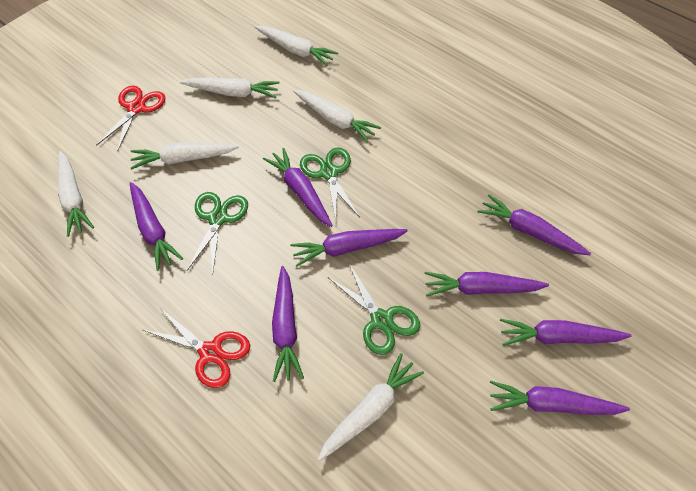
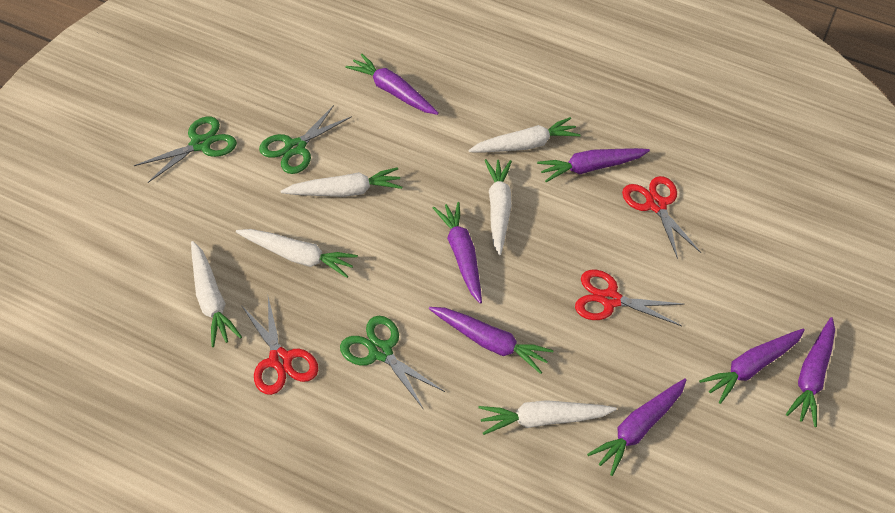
purple carrot: [130,182,183,271] [263,148,333,227] [272,266,304,382] [290,229,408,267] [424,272,549,296] [477,194,591,255] [490,380,630,415] [500,319,632,346] = 8 -> [345,54,439,115] [429,307,553,374] [433,202,482,304] [537,148,650,182] [587,379,687,476] [699,329,805,404] [786,317,835,427] = 7
red scissors: [96,86,165,152] [143,308,250,388] = 2 -> [241,297,318,395] [575,270,685,326] [622,176,701,259] = 3

